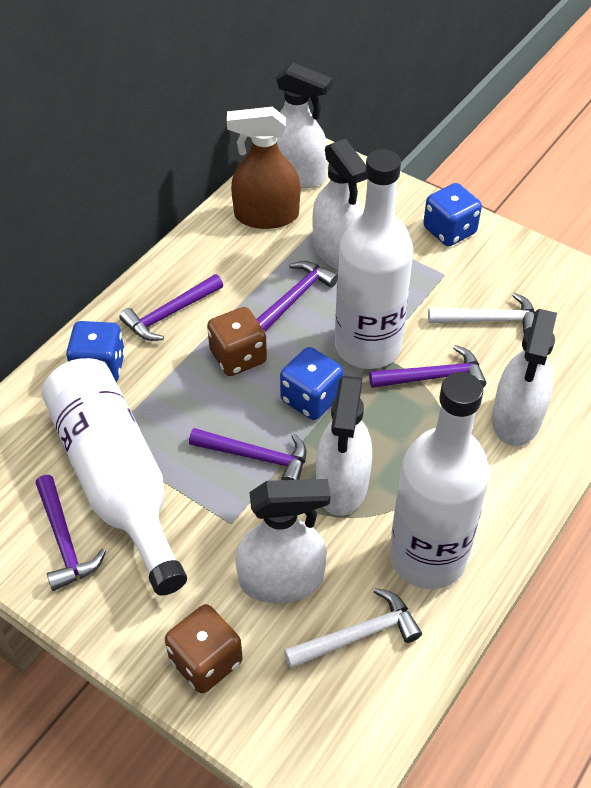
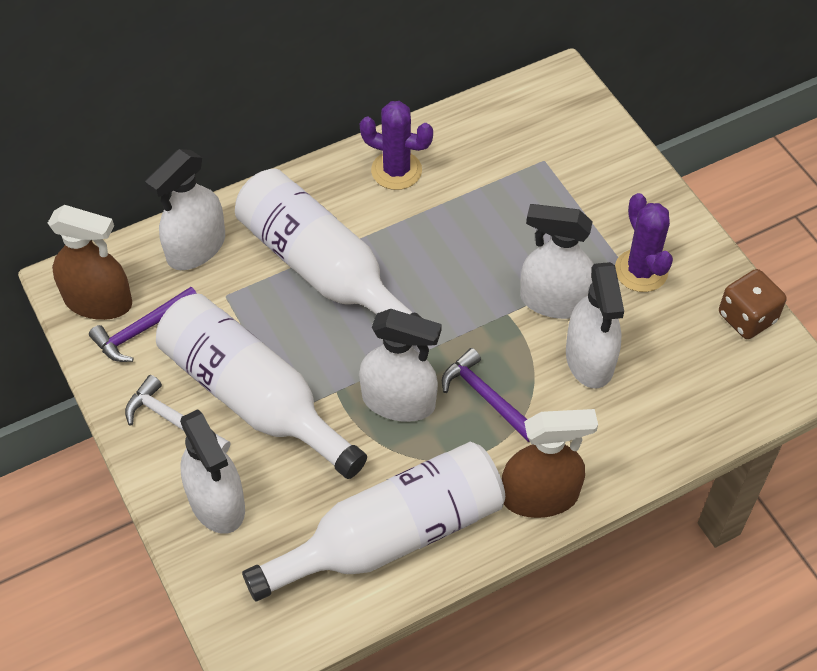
blue dice: [66,321,125,382] [280,347,343,420] [423,183,482,246] = 3 -> none = 0
brown dice: [165,604,243,693] [207,307,267,376] = 2 -> [719,269,786,339] = 1
brown spray bottle: [227,107,301,229] = 1 -> [48,205,132,320] [502,409,598,518] = 2
purple cactus: none = 0 -> [360,101,433,190] [615,193,673,292] = 2
purple hammer: [36,475,106,591] [119,274,223,341] [189,428,307,480] [256,261,338,332] [369,345,486,388] = 5 -> [89,287,197,362] [442,348,530,442] = 2
white hammer: [284,588,422,668] [428,293,535,333] = 2 -> [125,375,231,453] = 1

